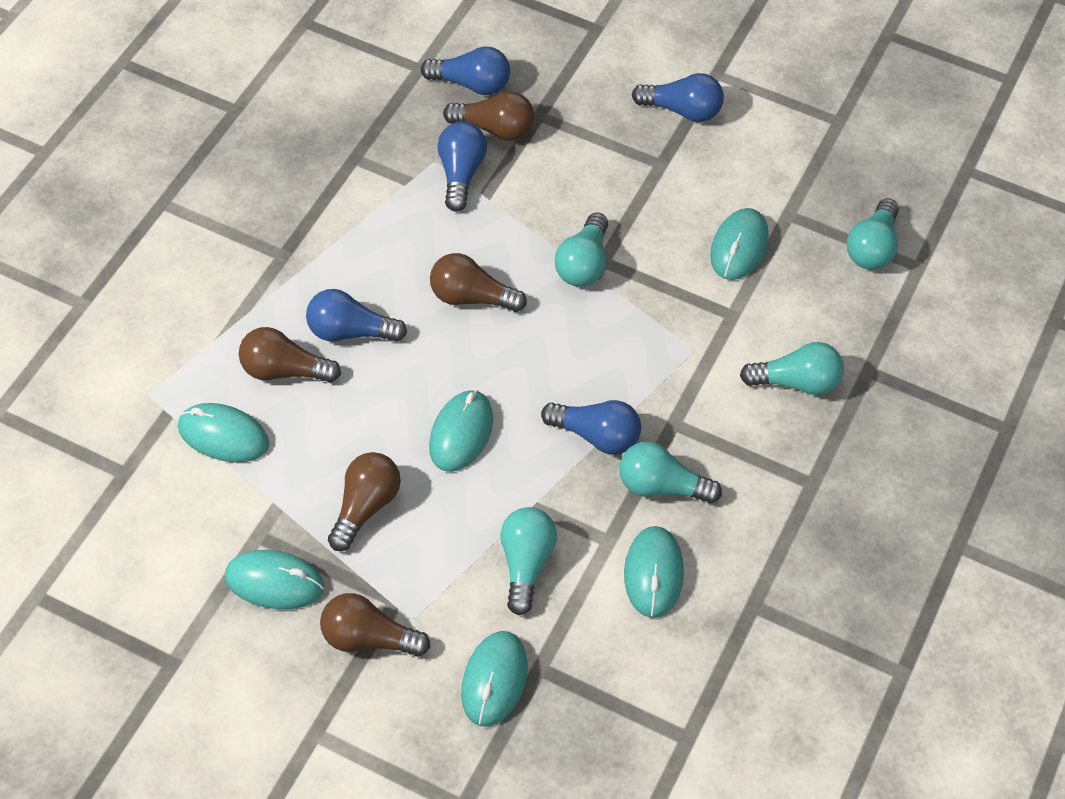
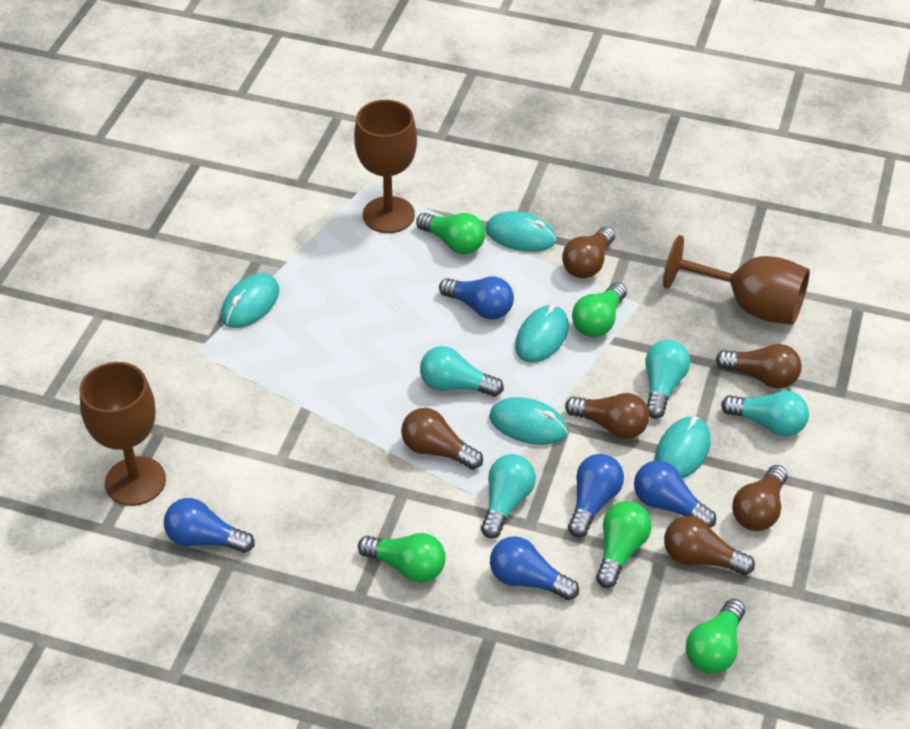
brown goblet: none = 0 -> [79,362,166,506] [354,100,417,233] [663,235,810,325] = 3
brown light bulb: [239,327,341,383] [320,593,430,657] [328,452,401,551] [430,253,527,312] [443,91,534,141] = 5 -> [401,408,483,470] [562,226,615,279] [565,393,649,439] [664,516,755,575] [716,344,802,389] [732,465,788,531] = 6
green light bulb: none = 0 -> [358,533,446,583] [416,213,485,254] [572,282,627,337] [596,501,652,588] [686,599,745,674] = 5
turquoise light bulb: [500,507,557,615] [555,212,608,287] [619,442,722,504] [740,342,844,395] [846,198,899,270] = 5 -> [420,346,504,397] [481,454,536,538] [645,340,690,419] [721,391,809,437] = 4
turquoise mouse: [178,403,269,462] [225,550,324,609] [429,390,493,472] [461,631,528,727] [624,526,684,618] [710,208,769,280] = 6 -> [221,273,279,328] [485,211,556,252] [489,397,568,445] [515,304,569,363] [655,416,711,479] = 5

